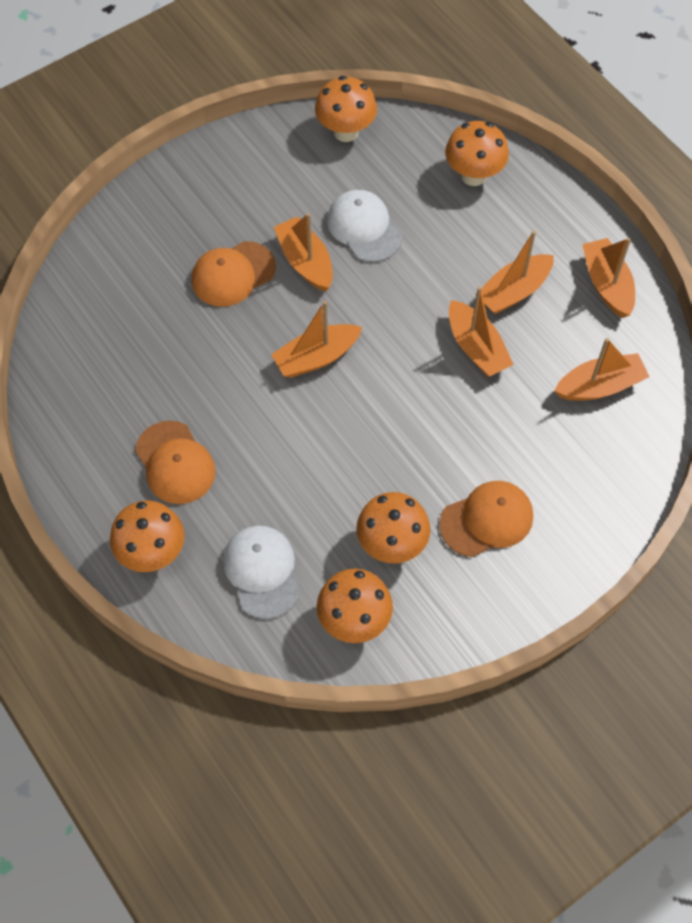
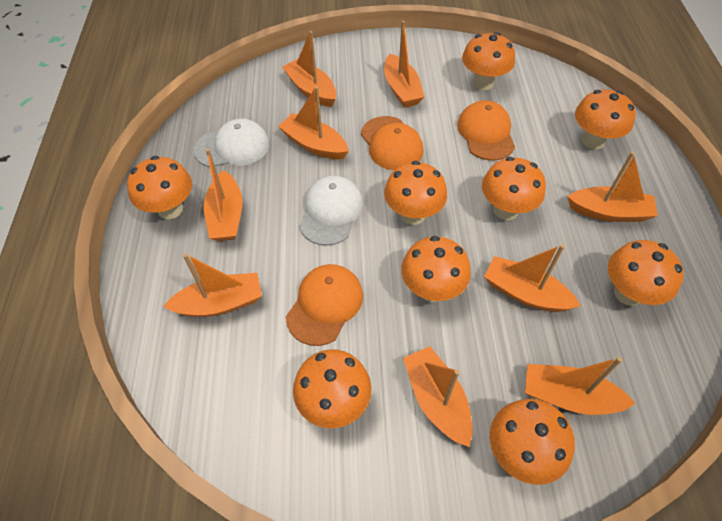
orange boat: [271,301,362,378] [274,213,333,292] [449,287,514,377] [475,231,554,314] [554,338,650,401] [582,238,635,318] = 6 -> [163,253,262,317] [204,149,243,241] [278,86,349,159] [282,31,336,107] [384,21,425,108] [403,346,473,447] [484,244,581,312] [525,357,636,415] [567,152,658,222] = 9
orange mushroom: [110,500,185,572] [315,76,377,142] [317,569,393,643] [356,492,430,563] [445,121,509,186] = 5 -> [127,156,192,219] [293,349,371,428] [384,161,447,225] [401,236,471,302] [462,32,515,90] [482,157,546,220] [490,399,575,485] [575,90,636,149] [608,240,684,306] = 9

